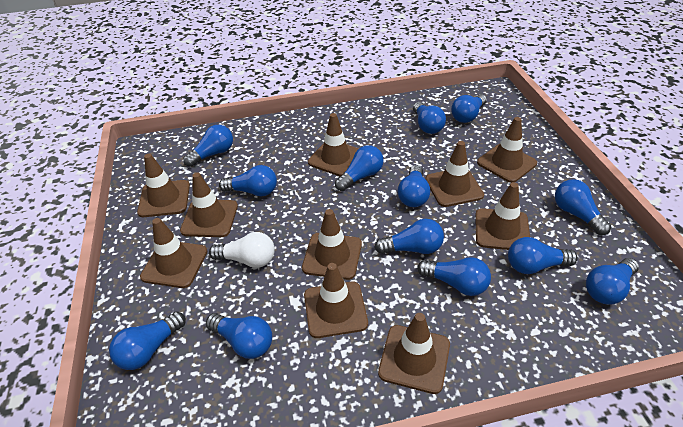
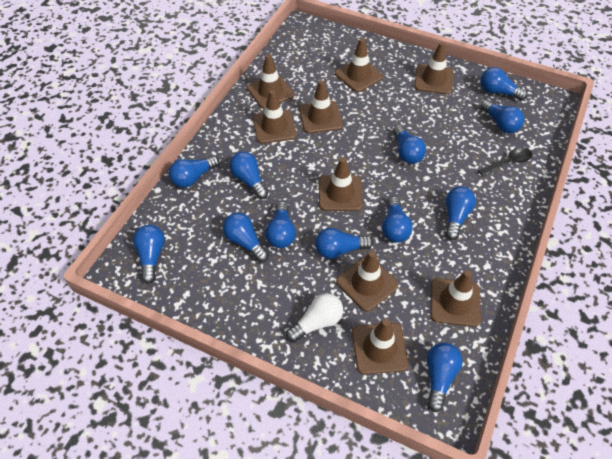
black spoon: none = 0 -> [478,147,532,177] = 1
blue light bulb: [109,311,186,370] [183,125,233,167] [206,313,272,359] [219,165,277,196] [335,145,384,191] [375,219,444,254] [398,165,430,207] [413,102,446,134] [417,257,491,296] [451,94,487,123] [508,237,578,274] [555,179,611,235] [586,258,639,305] = 13 -> [133,225,165,284] [169,155,219,188] [223,213,269,262] [229,152,268,199] [265,201,296,248] [315,228,373,259] [382,196,413,243] [393,125,426,164] [427,343,463,412] [445,186,476,240] [480,67,528,101] [481,100,524,133] = 12
brown traffic cone: [137,153,190,217] [140,218,207,288] [180,172,238,237] [302,209,362,280] [304,263,368,338] [308,113,359,177] [378,313,450,394] [425,141,484,207] [475,182,530,250] [477,117,537,183] = 10 -> [247,54,294,109] [253,90,296,144] [299,80,343,134] [319,158,363,211] [335,38,383,92] [336,251,398,312] [352,319,409,375] [414,42,454,94] [430,271,481,327] = 9

